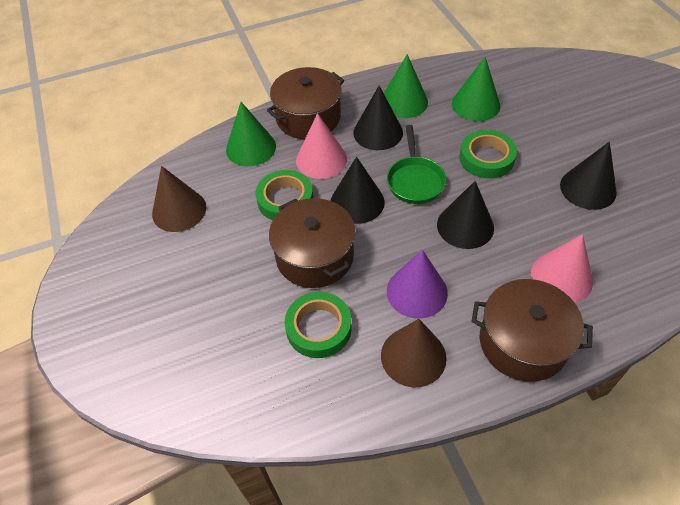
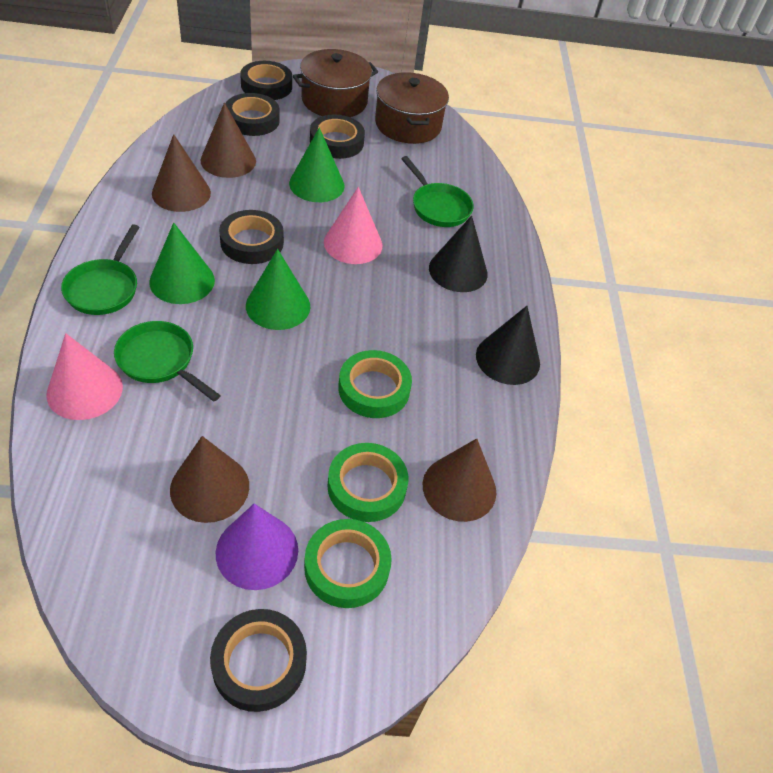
black cone: [331,157,385,224] [353,85,403,150] [437,181,494,249] [560,142,617,210] = 4 -> [429,215,488,292] [476,306,540,385] = 2
black tape: none = 0 -> [210,609,307,712] [219,210,284,264] [226,93,279,136] [240,61,292,100] [310,115,365,159] = 5
brown cone: [152,166,206,232] [381,319,447,387] = 2 -> [152,134,211,212] [170,436,249,523] [201,102,256,178] [423,438,497,522] = 4
brown pot: [267,67,344,139] [269,198,355,288] [471,279,593,382] = 3 -> [293,49,378,117] [375,72,449,144] = 2
green pan: [387,125,446,204] = 1 -> [61,224,140,315] [114,321,221,401] [401,156,474,227] = 3

